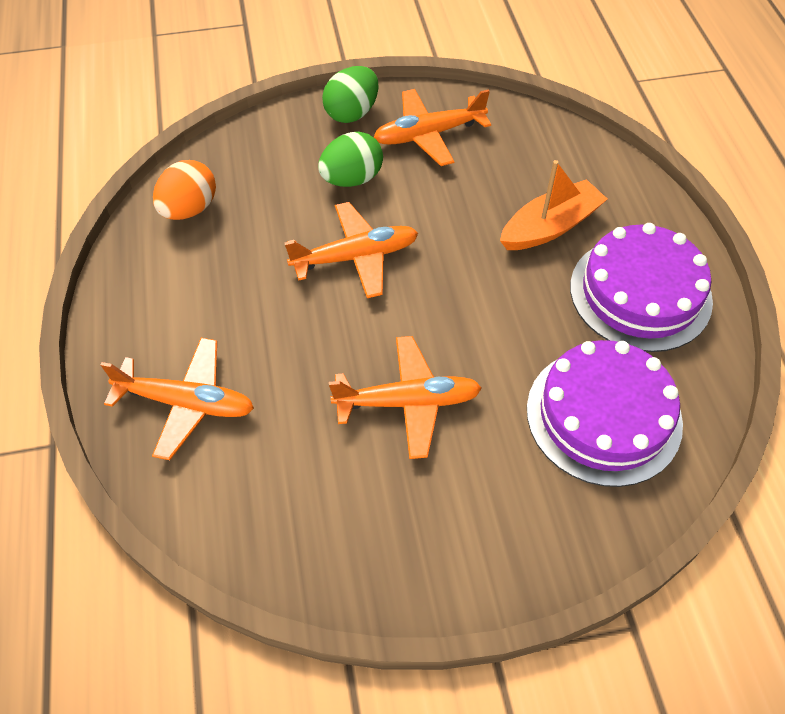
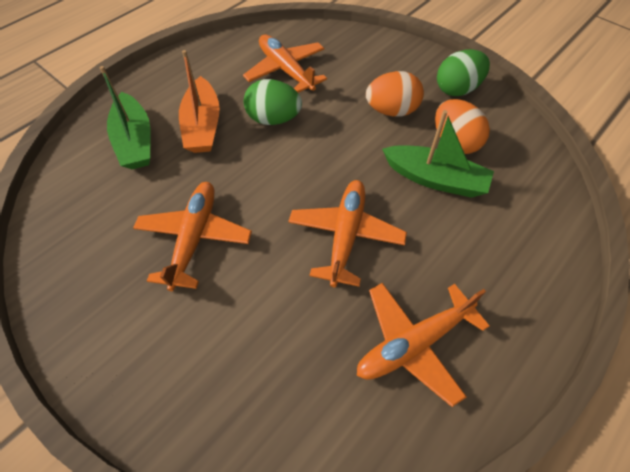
green boat: none = 0 -> [100,66,151,169] [382,110,494,198] = 2
orange egg: [153,160,216,220] = 1 -> [366,71,424,117] [435,99,490,154] = 2
purple cake: [527,340,683,487] [570,223,713,352] = 2 -> none = 0

